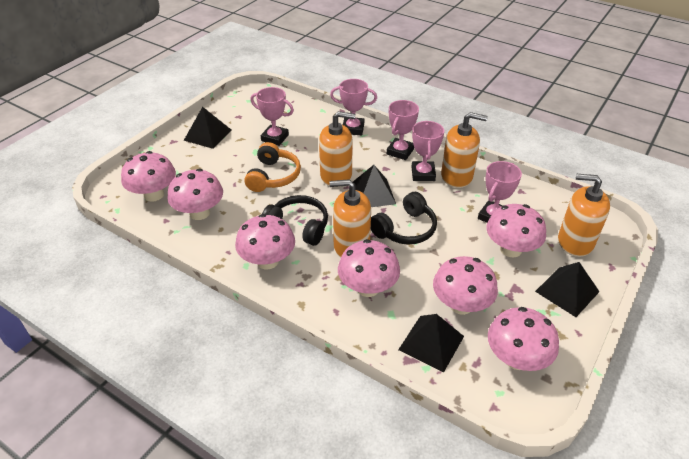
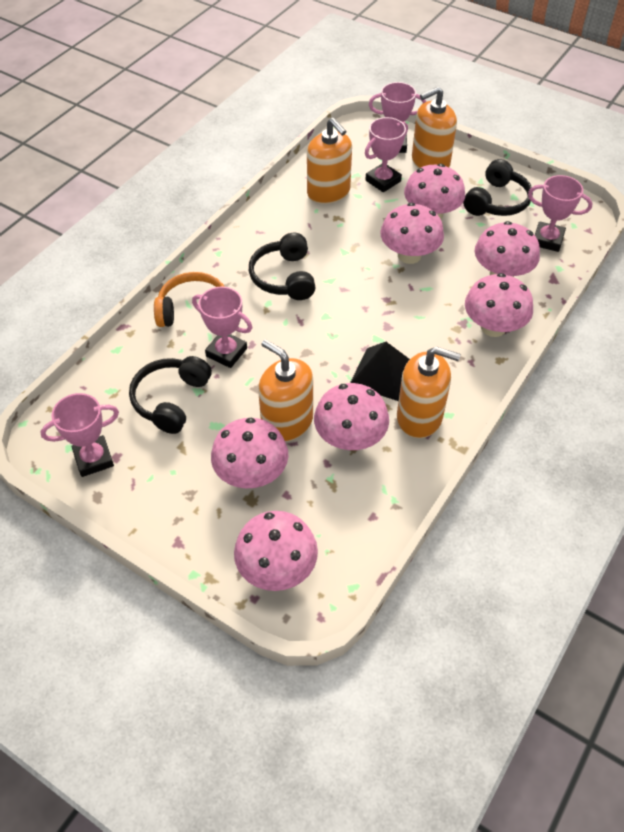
black headphones: [262,195,328,246] [371,192,437,245] = 2 -> [129,356,212,434] [249,233,316,300] [463,159,533,216] = 3
black pyramid: [184,107,231,149] [353,165,396,207] [398,314,464,372] [535,262,599,317] = 4 -> [350,342,410,401] = 1

